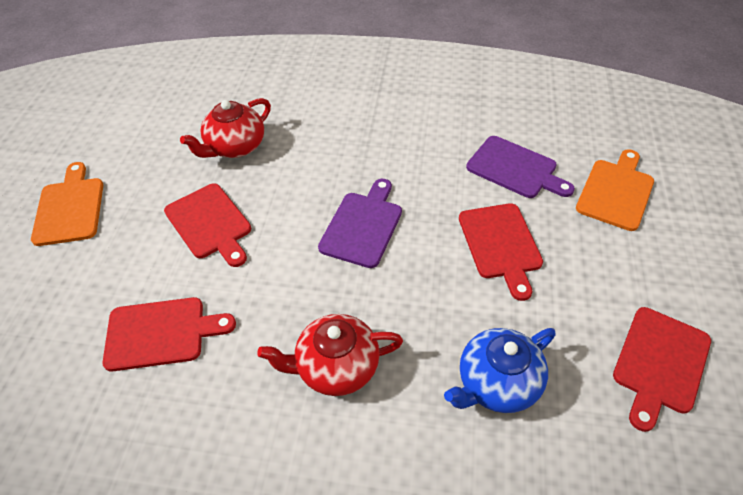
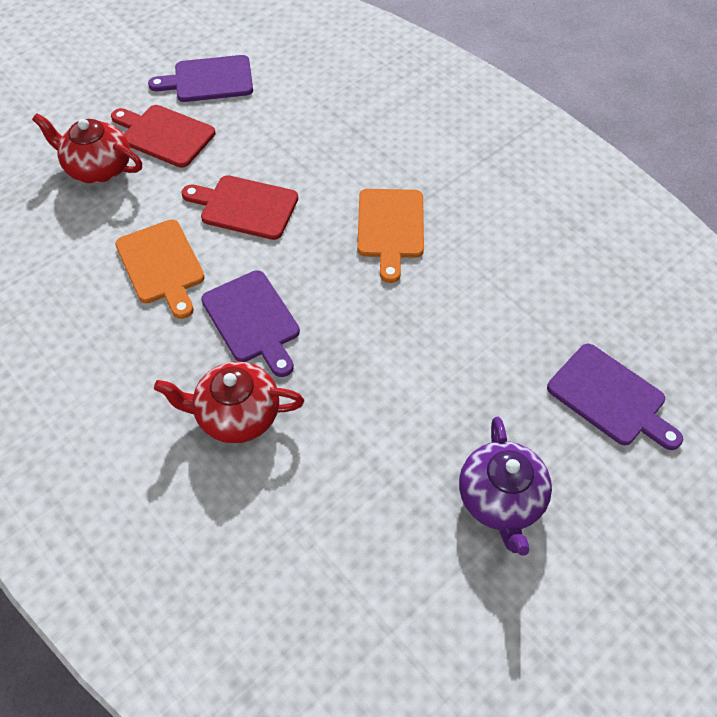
blue teapot: [444,328,555,413] = 1 -> none = 0
purple cutting board: [318,179,402,268] [466,136,575,198] = 2 -> [148,55,253,102] [201,270,300,377] [547,344,683,450] = 3
purple teapot: none = 0 -> [459,417,552,556] = 1
red cutting board: [102,297,236,372] [164,183,251,267] [459,203,543,301] [613,307,711,432] = 4 -> [111,105,216,168] [181,175,298,240] = 2

